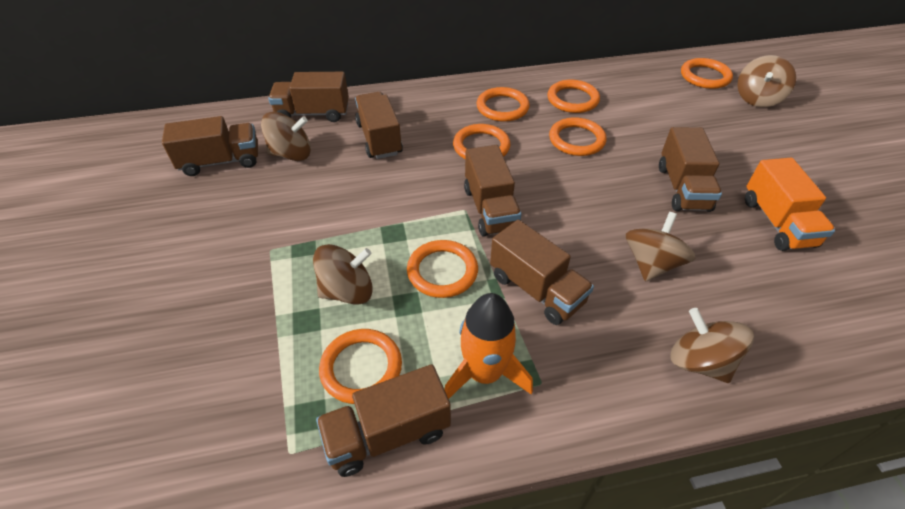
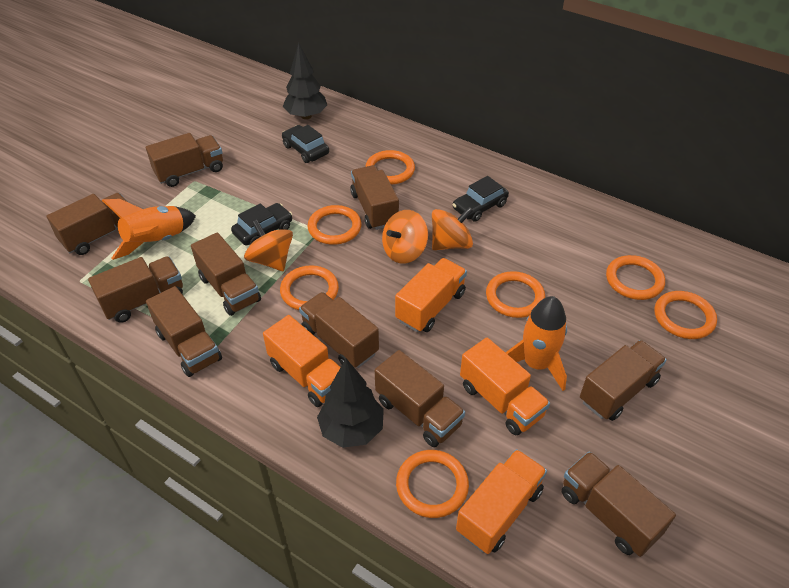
black car: none = 0 -> [231,203,292,245] [282,125,329,163] [453,176,509,222] = 3
black tree: none = 0 -> [283,43,327,119] [317,359,384,448] = 2
brown spinning top: [261,112,311,161] [313,244,373,305] [626,212,696,282] [670,308,754,383] [738,55,796,107] = 5 -> none = 0
brown truck: [162,116,258,176] [268,72,349,122] [316,364,451,477] [355,92,403,159] [464,145,522,237] [490,220,594,325] [659,127,722,212] = 7 -> [47,193,129,255] [88,257,183,323] [146,133,223,187] [146,286,222,377] [191,233,261,316] [299,292,379,368] [350,165,399,230] [375,350,465,447] [562,451,676,557] [580,340,667,421] = 10
orange rocket: [444,293,533,399] = 1 -> [102,199,196,260] [505,296,567,391] = 2
orange spinning top: none = 0 -> [244,220,293,271] [382,210,428,264] [432,207,473,250] = 3
orange truck: [745,158,835,251] = 1 -> [263,315,341,407] [395,258,467,332] [456,449,547,554] [460,338,550,435] = 4

